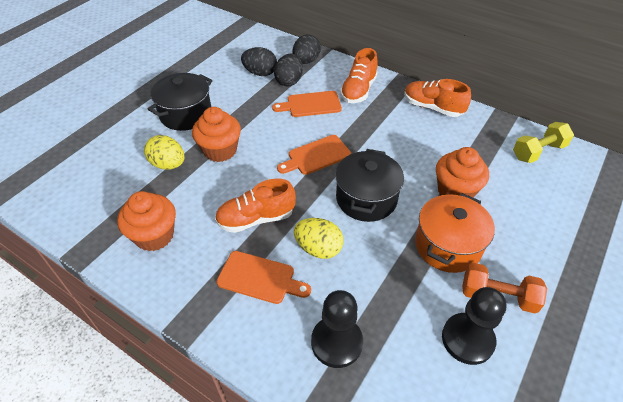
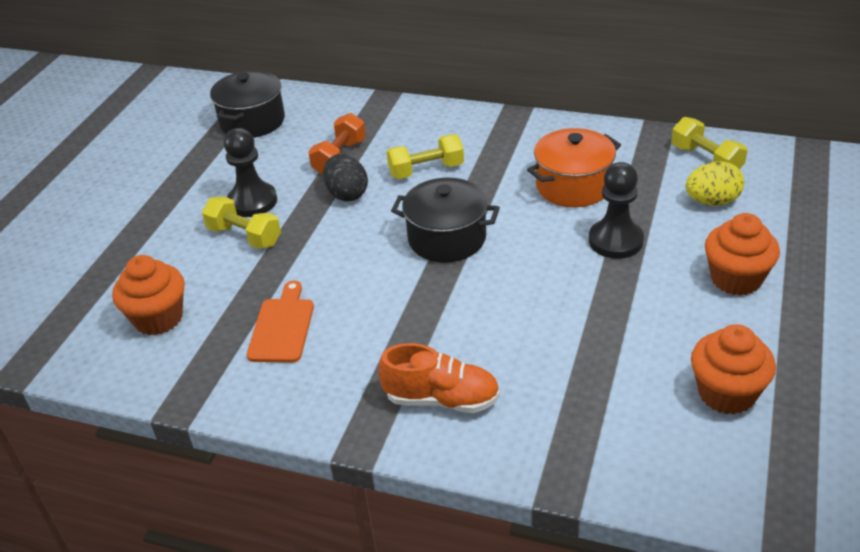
black egg: [241,47,277,76] [274,53,303,87] [292,34,321,64] = 3 -> [323,154,368,201] = 1
orange cutting board: [217,251,311,304] [272,91,342,117] [277,135,351,175] = 3 -> [247,281,314,363] = 1
orange shoe: [215,179,296,233] [340,48,378,103] [404,79,471,117] = 3 -> [378,343,500,413] = 1
yellow dumbbell: [513,122,574,163] = 1 -> [202,196,281,249] [387,134,464,179] [671,117,747,169] = 3
yellow egg: [144,135,184,170] [294,218,344,259] = 2 -> [686,161,744,206] = 1

